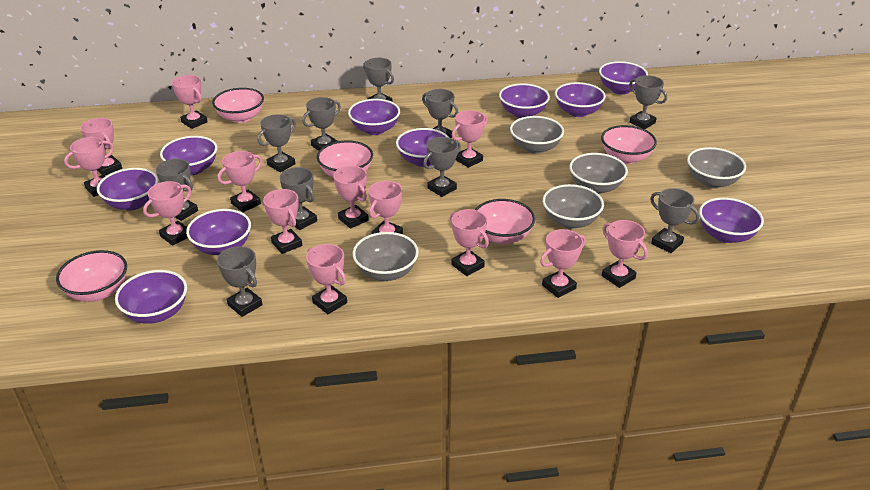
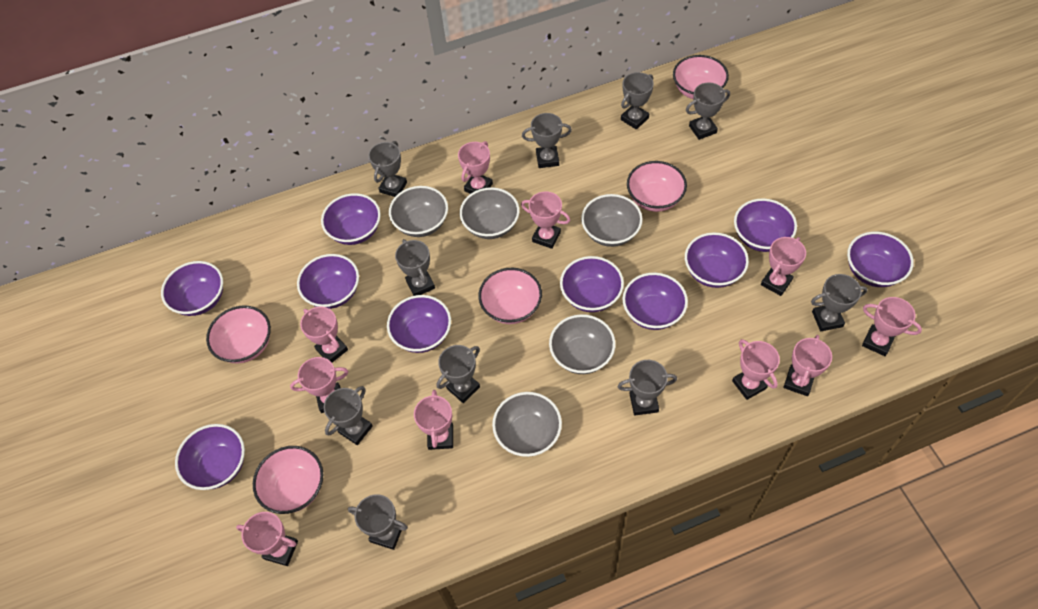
pink trophy: [64,137,114,197] [80,118,122,175] [143,181,191,246] [172,75,207,129] [217,151,262,212] [263,189,302,254] [306,244,347,314] [333,166,369,229] [368,181,403,234] [450,209,489,276] [452,110,488,168] [540,229,586,298] [602,220,648,288] = 13 -> [236,512,298,566] [290,357,349,413] [300,307,348,363] [414,390,453,450] [458,141,493,194] [521,191,570,249] [732,339,780,400] [761,237,806,296] [783,335,832,396] [862,297,922,356] = 10

